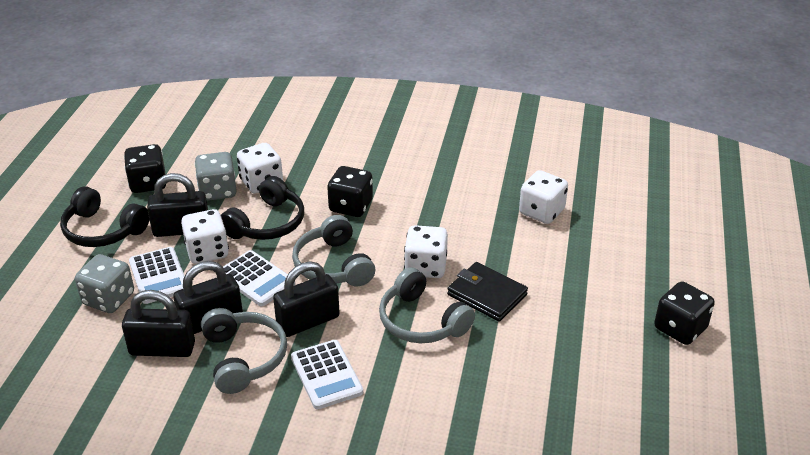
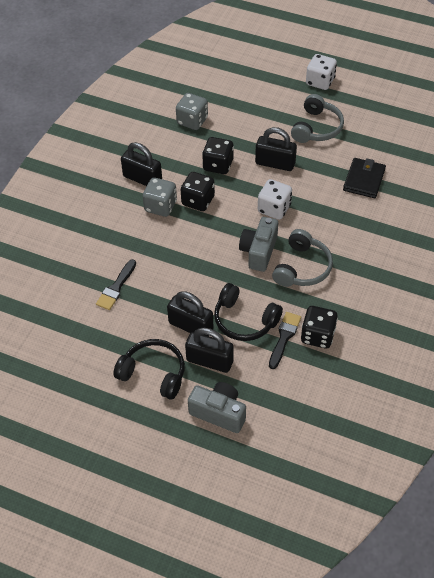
black brush: none = 0 -> [96,259,136,310] [269,312,301,369] = 2
grey camera: none = 0 -> [188,382,246,433] [239,217,278,272] = 2
grey headphones: [201,308,287,394] [292,215,375,287] [379,267,475,343] = 3 -> [272,229,333,287] [291,94,344,143] = 2
white calculator: [129,247,185,304] [223,250,295,306] [291,340,363,409] = 3 -> none = 0
white dice: [181,209,229,264] [237,143,283,194] [404,225,448,278] [519,170,568,224] = 4 -> [258,179,292,220] [306,54,337,90] = 2

